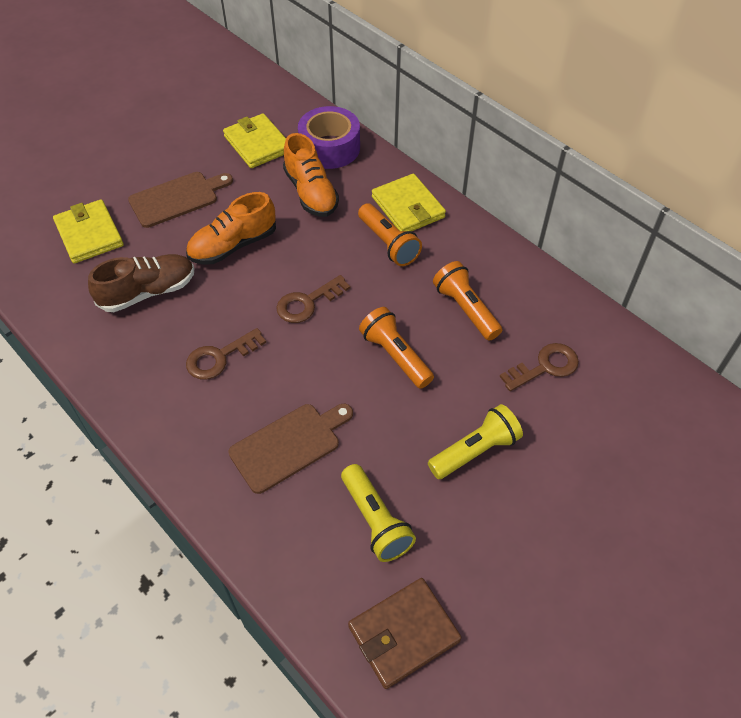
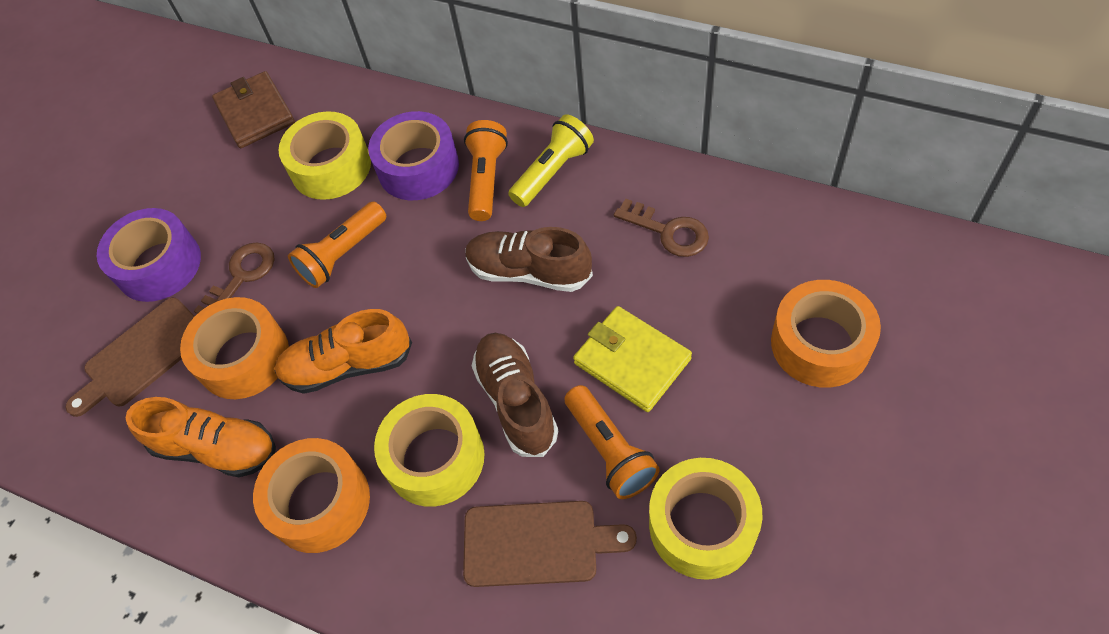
brown key: [186,328,266,380] [276,275,350,323] [500,343,579,391] = 3 -> [194,242,275,314] [614,198,709,257] = 2
brown shoe: [88,254,195,312] = 1 -> [465,227,593,292] [472,333,558,457] = 2
orange tape: none = 0 -> [180,297,289,399] [253,438,370,553] [771,280,881,388] = 3
purple tape: [298,106,360,169] = 1 -> [97,208,201,302] [368,111,459,200] = 2
yellow flashlight: [341,464,416,562] [428,404,523,479] = 2 -> [508,114,594,207] = 1
yellow tape: none = 0 -> [279,111,371,200] [374,394,485,507] [649,458,762,580] = 3
yellow wallet: [53,199,124,263] [223,113,286,168] [372,174,446,231] = 3 -> [573,306,692,412] = 1

